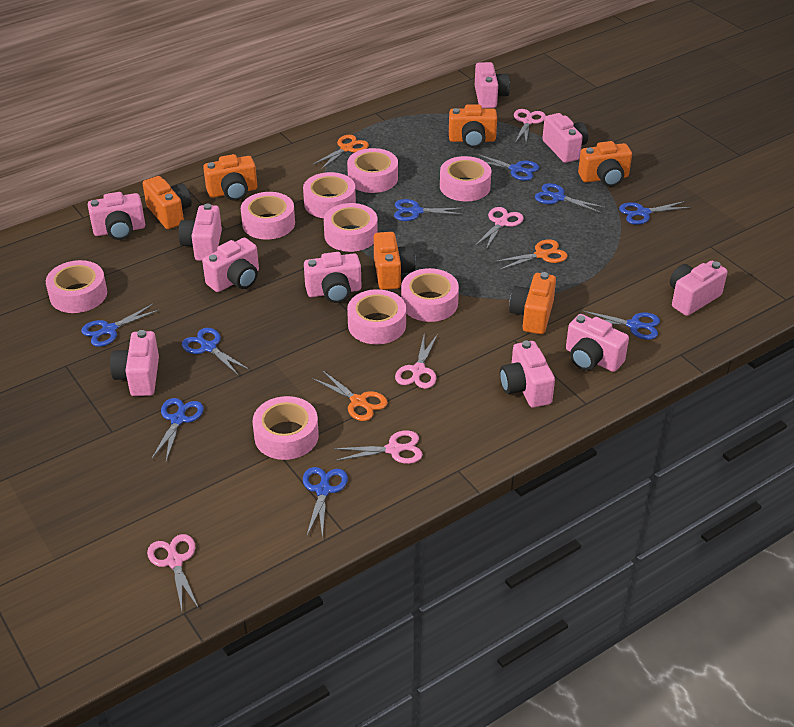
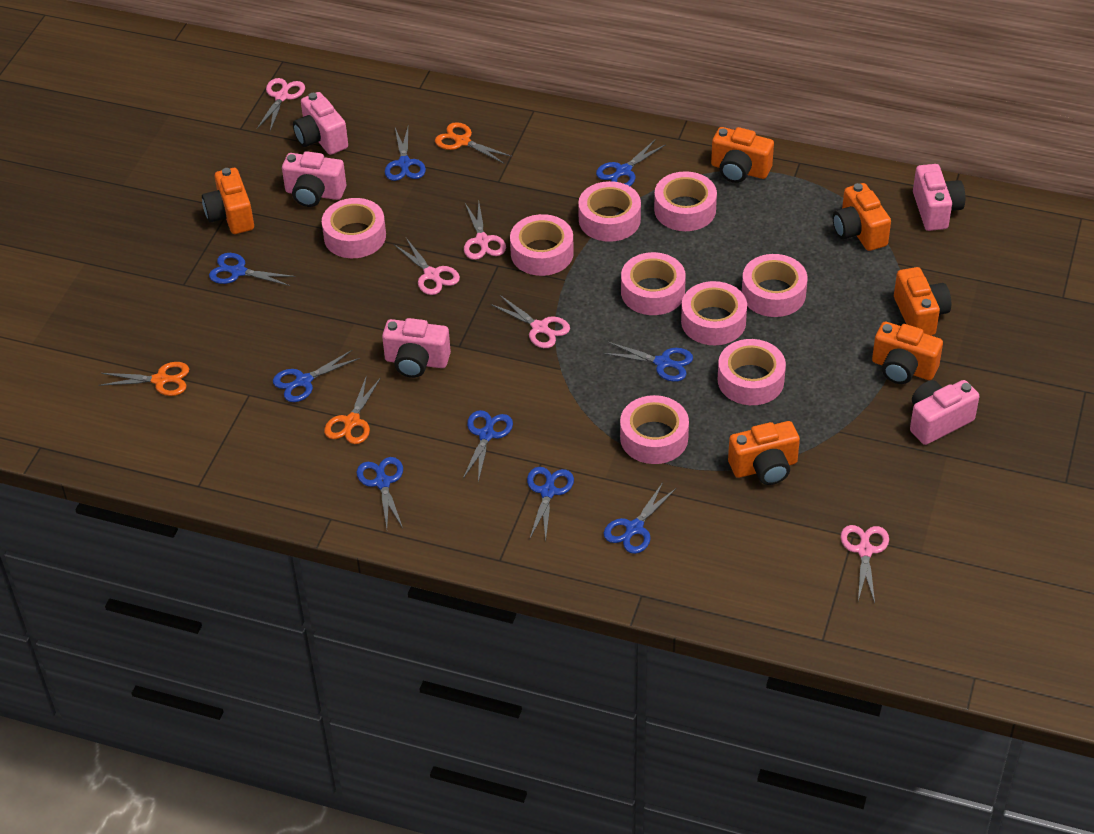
pink camera: [88,192,145,240] [110,330,159,396] [179,204,222,261] [202,238,259,292] [304,252,361,303] [475,62,510,108] [500,340,555,408] [542,113,588,163] [566,314,629,372] [670,261,727,316] = 10 -> [282,151,346,207] [293,92,348,155] [382,318,451,378] [910,380,979,445] [913,164,965,231] = 5

